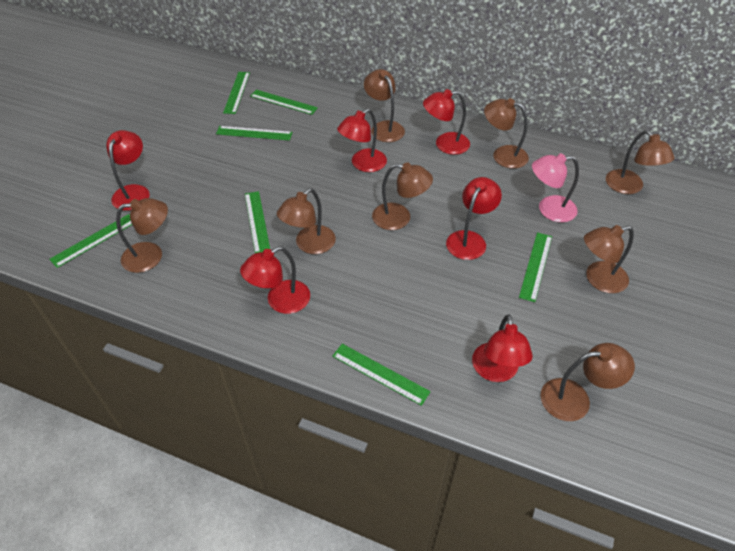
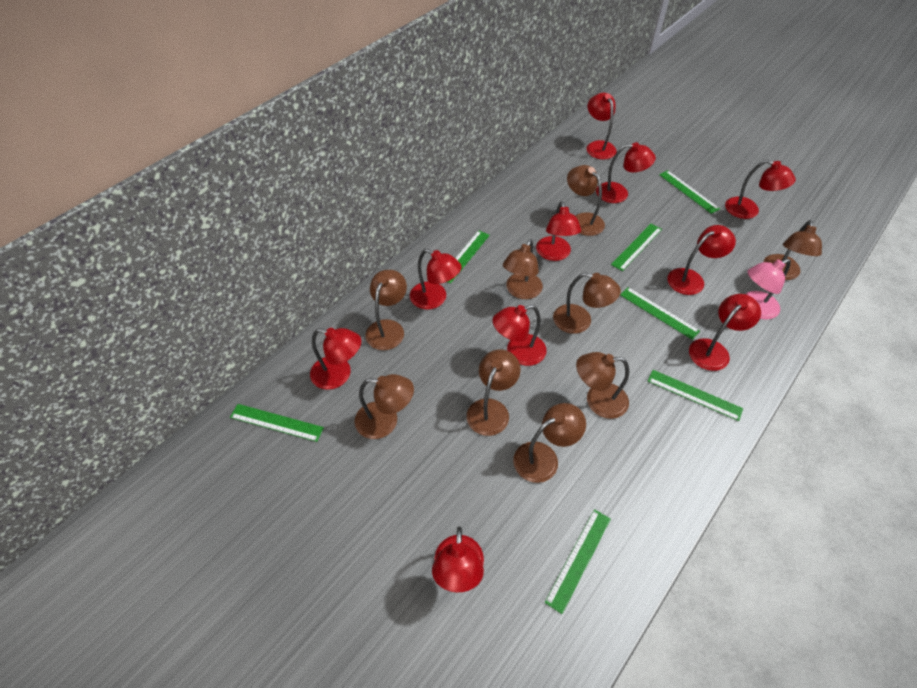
brown lamp: [116,198,168,273] [277,188,336,254] [364,69,405,142] [372,162,433,230] [484,98,529,169] [541,343,635,421] [584,225,634,293] [606,130,675,194] = 8 -> [355,374,414,439] [366,270,407,350] [467,349,520,436] [503,239,543,299] [513,403,586,483] [553,273,621,334] [567,165,605,236] [576,352,629,419] [764,220,822,280] = 9
red lamp: [106,130,150,211] [240,246,310,314] [337,109,387,172] [423,89,470,155] [446,177,502,260] [472,314,533,382] = 6 -> [310,328,361,390] [410,249,462,310] [432,526,484,592] [493,305,547,366] [536,201,581,261] [587,93,617,160] [596,142,656,203] [667,225,736,295] [689,294,761,371] [725,160,796,219] = 10

